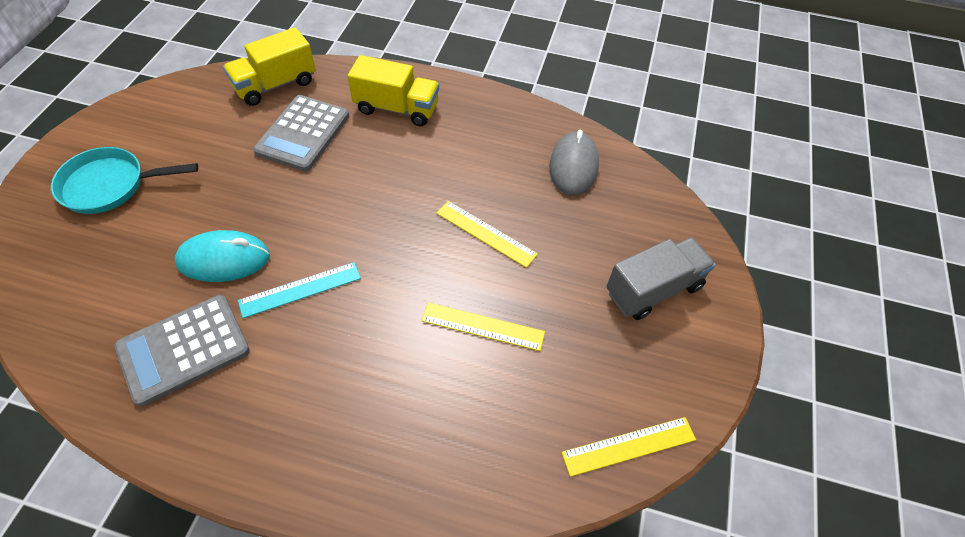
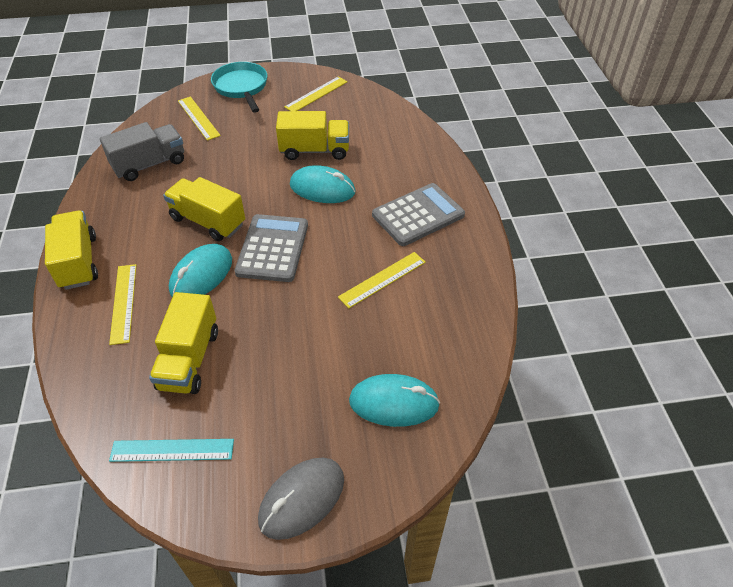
turquoise mouse: [175,230,270,282] = 1 -> [169,244,232,297] [290,165,356,203] [349,374,440,427] = 3
yellow ruler: [421,302,545,351] [436,201,538,268] [561,417,696,477] = 3 -> [109,264,136,345] [178,96,221,141] [284,76,348,111] [338,252,426,308] = 4
yellow truck: [223,27,316,106] [348,55,439,126] = 2 -> [45,210,98,290] [149,292,218,394] [163,177,245,241] [276,111,349,160] = 4

